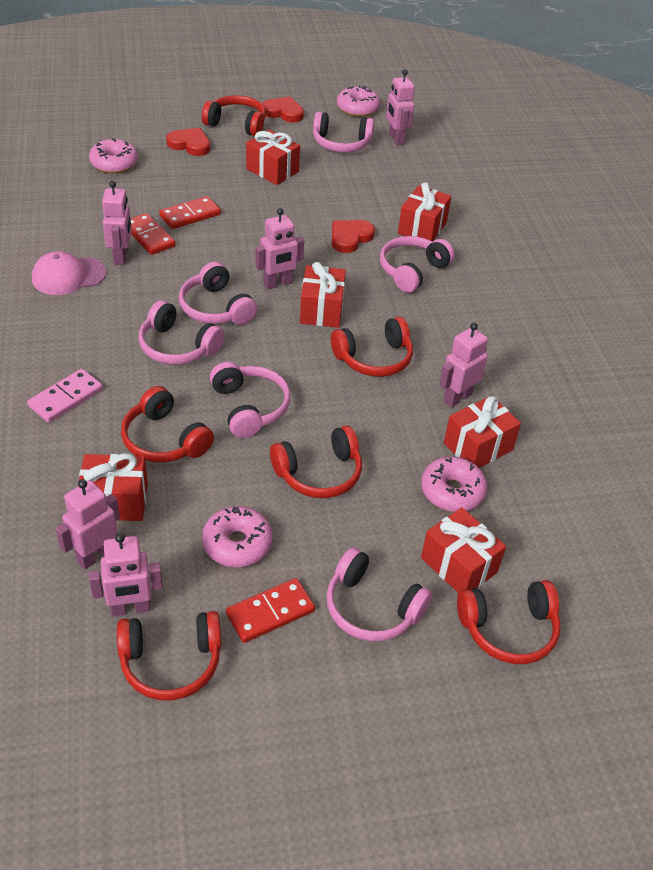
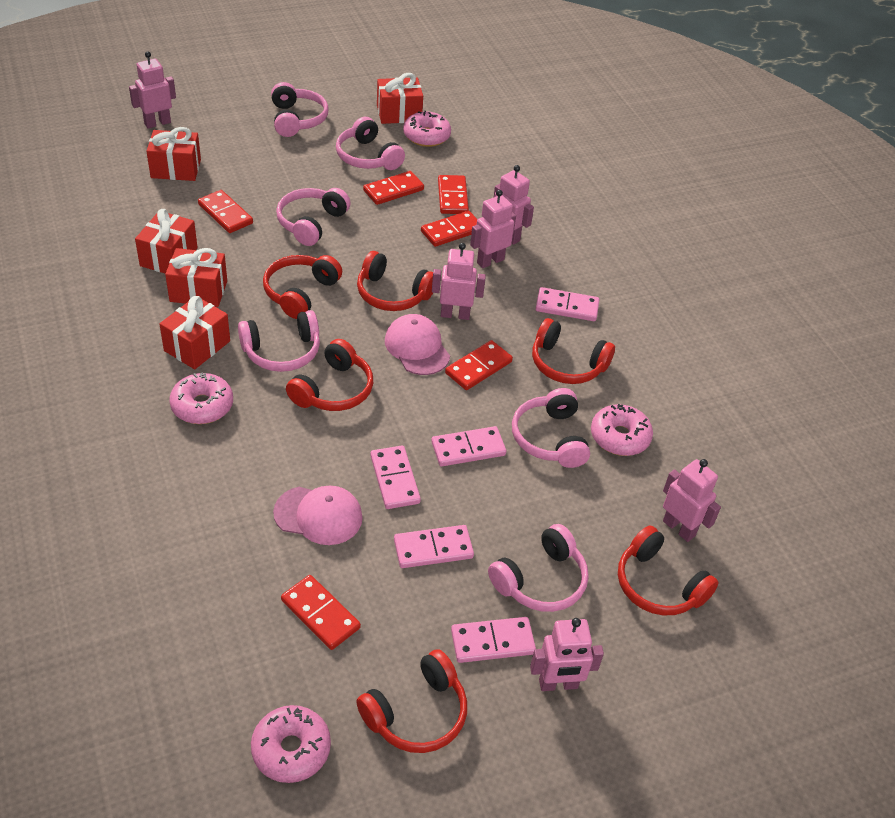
pink cap: [32,251,106,295] = 1 -> [273,485,363,545] [385,314,450,375] = 2
pink domino: [27,369,103,423] = 1 -> [370,446,421,509] [394,525,474,568] [431,426,506,466] [451,617,536,663] [536,287,599,321] = 5
red domino: [131,213,176,255] [159,196,221,229] [226,578,315,643] = 3 -> [198,190,253,233] [281,575,361,650] [363,171,424,205] [421,211,478,247] [438,175,469,214] [445,340,513,390] = 6
red gift: [79,453,148,521] [246,130,300,185] [300,262,346,328] [398,182,451,242] [421,507,506,593] [444,396,521,468] = 6 -> [135,209,198,274] [146,127,201,181] [159,296,230,369] [165,248,227,307] [377,73,423,124] = 5
red heart: [166,128,210,156] [262,96,304,123] [332,220,375,253] = 3 -> none = 0

